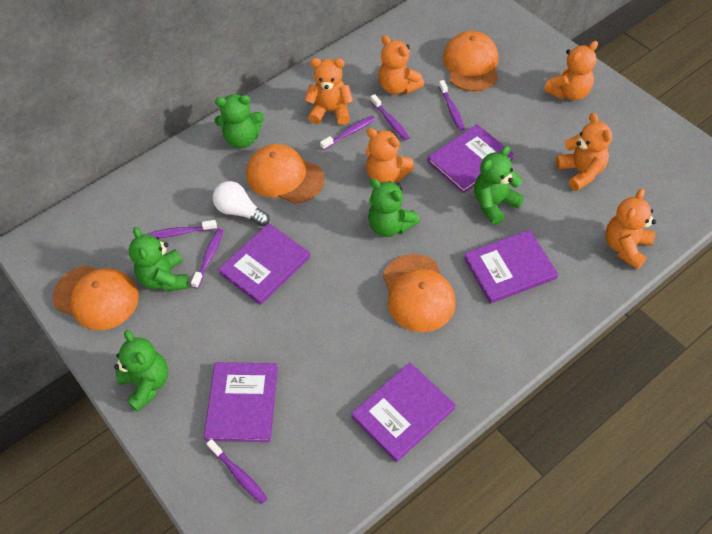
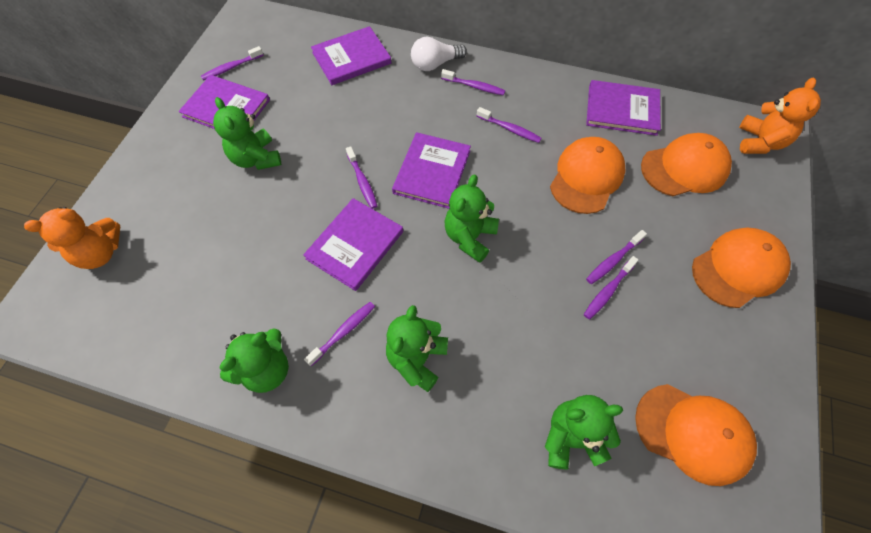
orange teddy bear: [305,58,353,125] [366,128,414,183] [379,35,424,94] [544,41,598,101] [556,113,612,191] [605,189,656,269] = 6 -> [24,207,120,269] [739,78,821,154] = 2
purple toothbrush: [147,220,217,238] [191,228,224,289] [206,439,267,504] [320,115,375,150] [371,94,410,141] [439,80,465,131] = 6 -> [201,46,263,81] [304,302,375,366] [346,146,377,209] [441,69,505,95] [477,107,541,143] [584,256,638,319] [586,230,647,284] = 7

